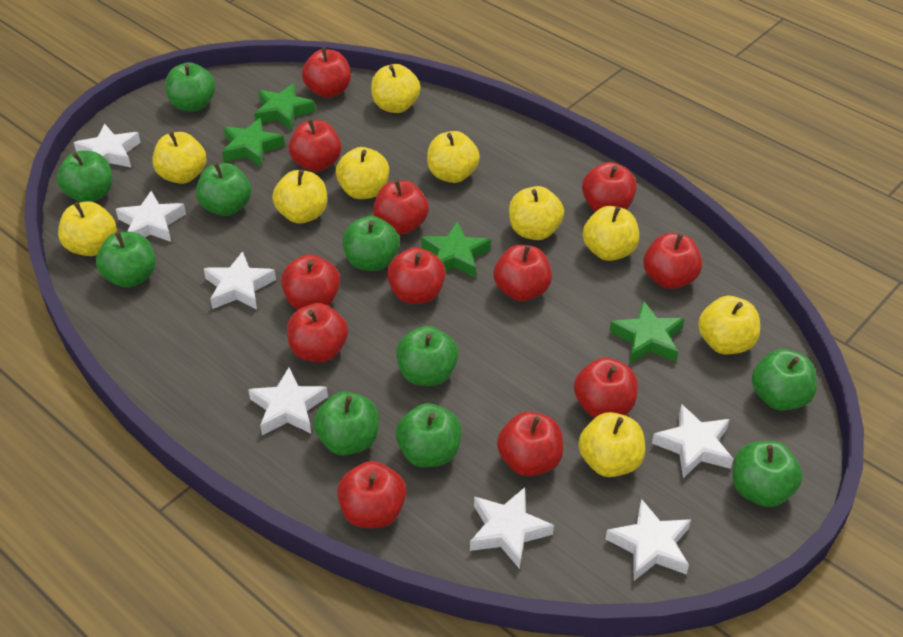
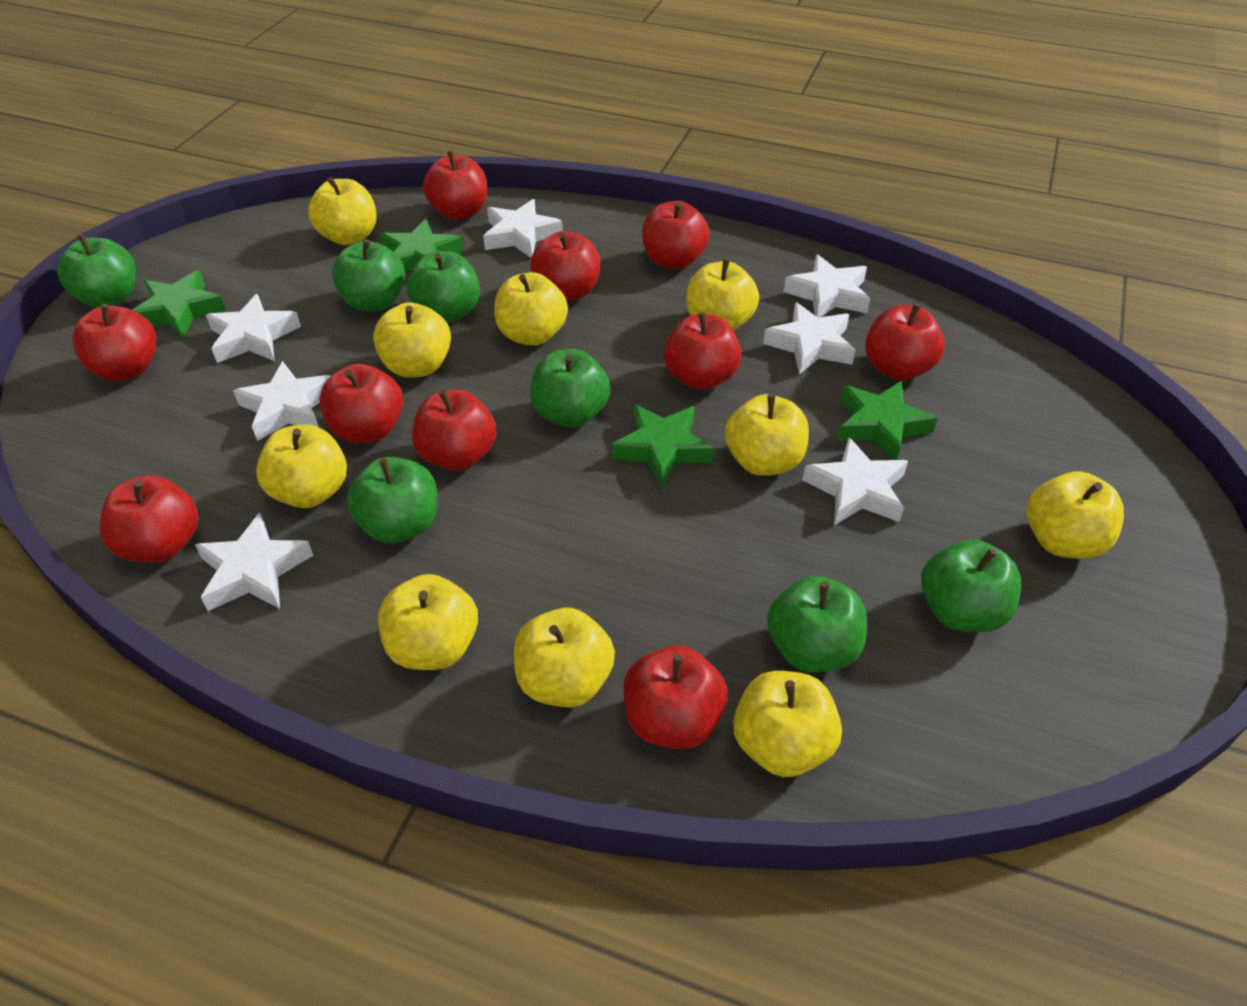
green apple: [57,151,113,202] [96,232,156,288] [165,62,215,111] [196,163,251,216] [314,392,379,455] [343,216,400,271] [396,326,459,386] [396,403,462,467] [733,441,803,507] [752,349,817,411] = 10 -> [57,234,136,308] [332,239,405,312] [347,457,437,543] [407,251,480,323] [530,349,610,427] [767,576,867,672] [921,539,1021,632] = 7
red apple: [281,254,340,310] [287,303,348,362] [289,119,341,172] [302,47,351,98] [337,461,406,528] [373,180,429,234] [387,247,446,304] [494,245,552,301] [497,411,563,476] [574,357,638,418] [582,162,637,212] [643,233,702,289] = 12 -> [72,304,157,381] [100,475,199,563] [319,364,403,443] [412,389,496,471] [423,151,487,220] [530,231,600,301] [623,645,728,749] [642,201,710,269] [664,312,742,390] [865,303,945,380] = 10

